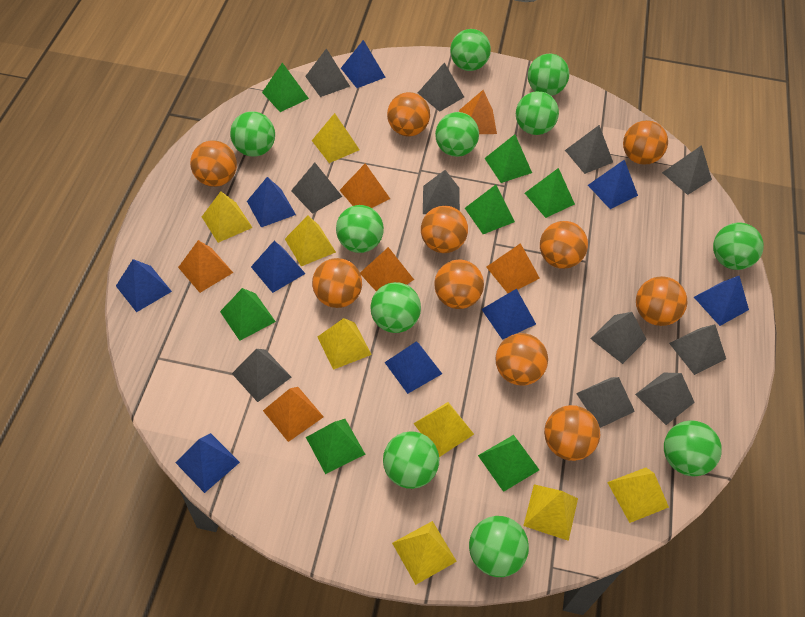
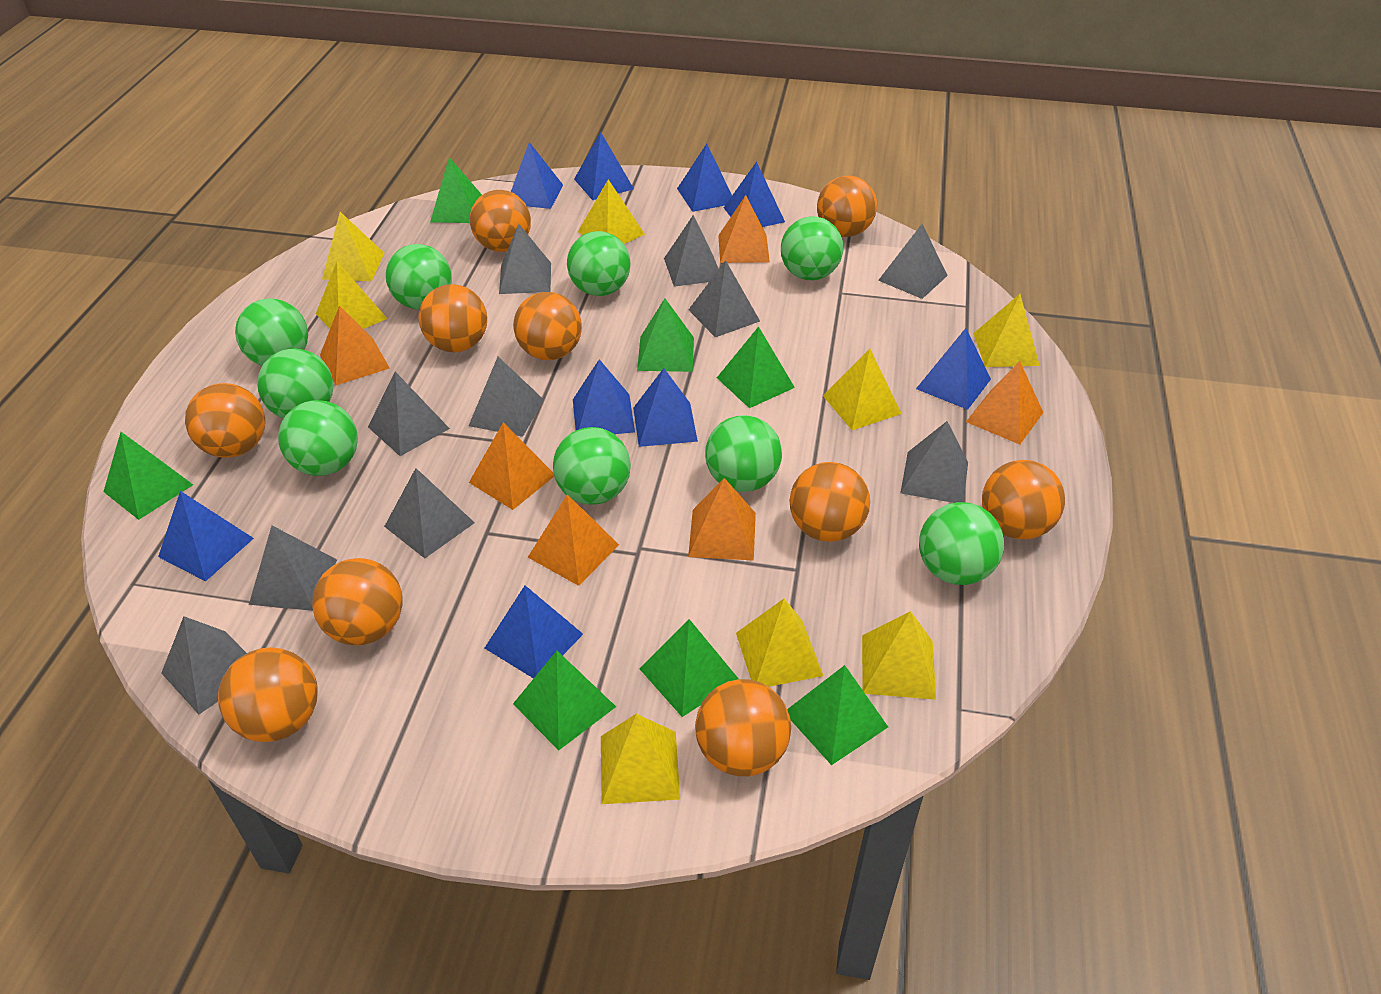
green ball: [230,111,275,157] [336,205,384,253] [370,282,421,333] [383,431,439,489] [435,112,479,157] [450,29,491,71] [469,516,529,577] [516,91,559,135] [528,54,569,96] [664,420,722,476] [713,222,764,270] = 11 -> [235,298,308,366] [257,348,334,419] [278,400,358,476] [386,244,452,310] [553,427,631,505] [567,231,631,296] [705,415,782,492] [781,216,843,280] [919,502,1004,585] = 9
grey pyramid: [232,349,291,402] [291,163,342,214] [305,48,350,97] [418,62,464,112] [423,170,460,214] [565,125,613,174] [576,377,635,428] [590,312,647,364] [635,373,695,425] [662,145,712,195] [669,324,726,375] = 11 -> [161,616,247,715] [249,526,337,611] [368,372,450,456] [384,468,475,558] [469,357,544,437] [499,224,551,294] [664,215,719,287] [688,260,760,337] [878,224,948,299] [901,421,968,503] = 10

